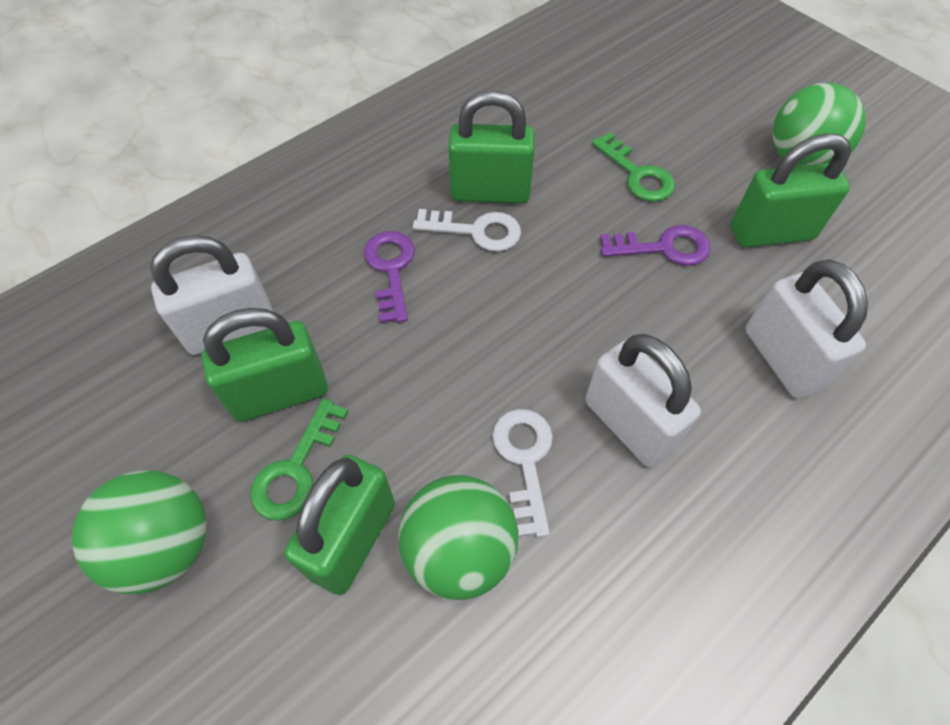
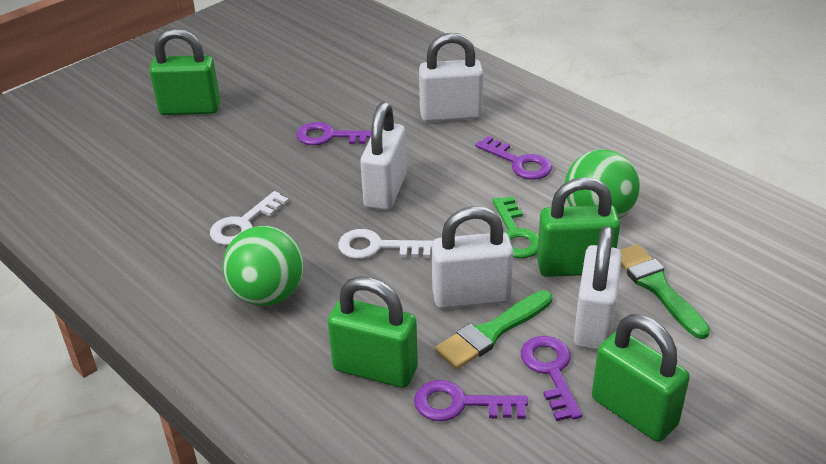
green ball: [72,470,206,594] [398,475,518,600] [772,83,866,166] = 3 -> [223,226,304,306] [565,149,640,219] = 2
green brush: none = 0 -> [435,290,552,369] [620,244,710,339] = 2
green key: [250,398,349,521] [592,132,675,202] = 2 -> [492,196,539,258] = 1
purple key: [364,231,415,323] [600,225,711,266] = 2 -> [297,122,371,145] [414,380,528,421] [475,136,552,180] [521,336,582,421] = 4
white padlock: [150,235,274,355] [585,334,701,468] [745,259,868,398] = 3 -> [360,102,407,210] [419,33,483,122] [432,206,514,309] [574,226,622,350] = 4

